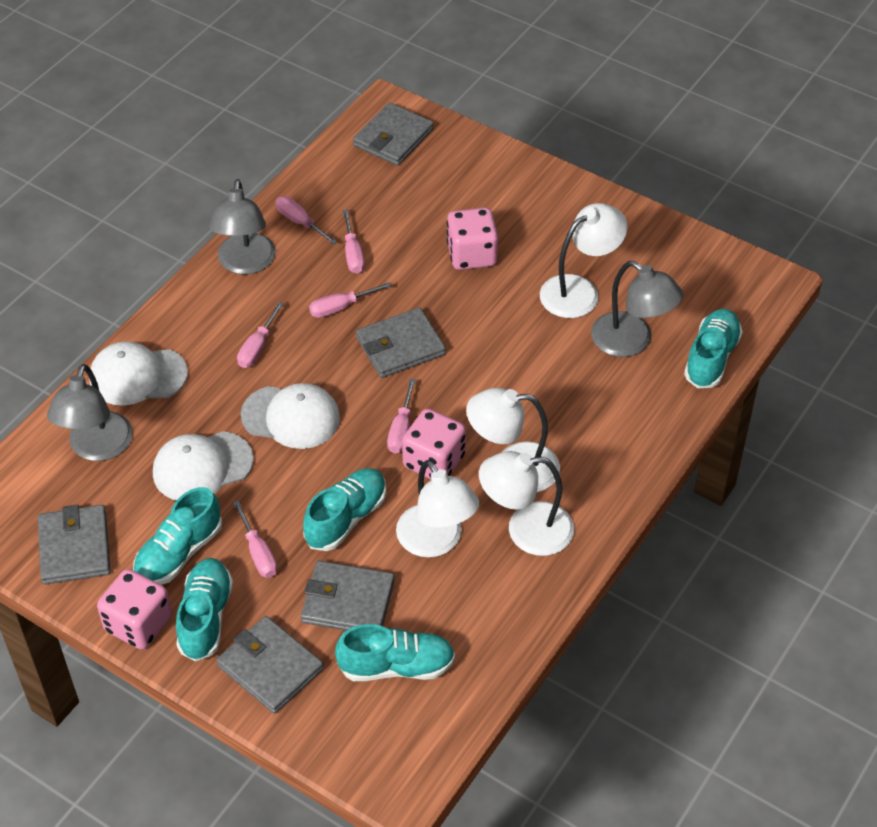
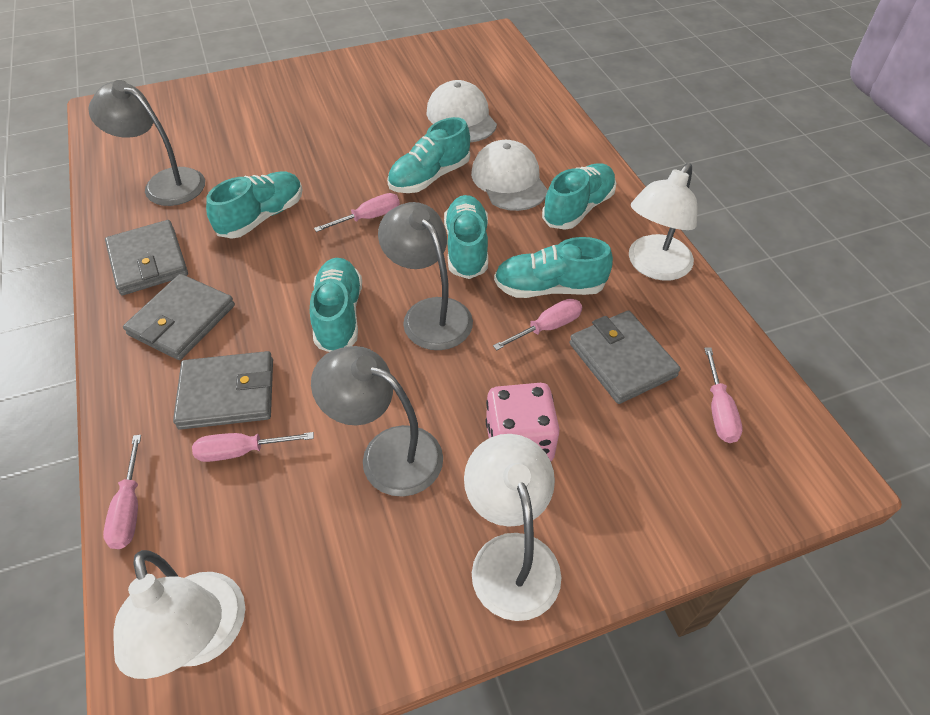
grey wallet: [38,505,111,585] [216,616,324,714] [301,561,395,631] [353,102,434,166] [356,307,446,378] = 5 -> [105,220,188,295] [123,274,235,360] [173,351,273,430] [569,310,681,404] = 4
pink dice: [97,569,172,650] [402,408,466,479] [447,208,498,270] = 3 -> [486,383,560,461] = 1
pink screwdriver: [233,500,277,578] [237,302,284,368] [276,196,337,245] [309,282,392,318] [343,210,365,274] [387,379,416,453] = 6 -> [103,435,141,549] [192,432,314,462] [314,193,400,232] [493,299,582,350] [704,347,743,443] = 5
turquoise shoe: [133,487,222,585] [176,558,233,662] [303,468,386,551] [335,624,455,681] [684,309,743,389] = 5 -> [206,171,303,238] [310,258,362,352] [387,117,470,193] [444,195,488,279] [494,237,613,298] [542,163,616,230] = 6
white cap: [89,342,188,405] [153,431,254,501] [241,383,340,449] = 3 -> [427,80,497,142] [471,140,548,211] = 2
white lamp: [396,460,479,557] [466,388,560,492] [479,451,574,556] [540,203,628,318] = 4 -> [113,550,245,679] [464,434,561,621] [629,163,697,281] = 3

